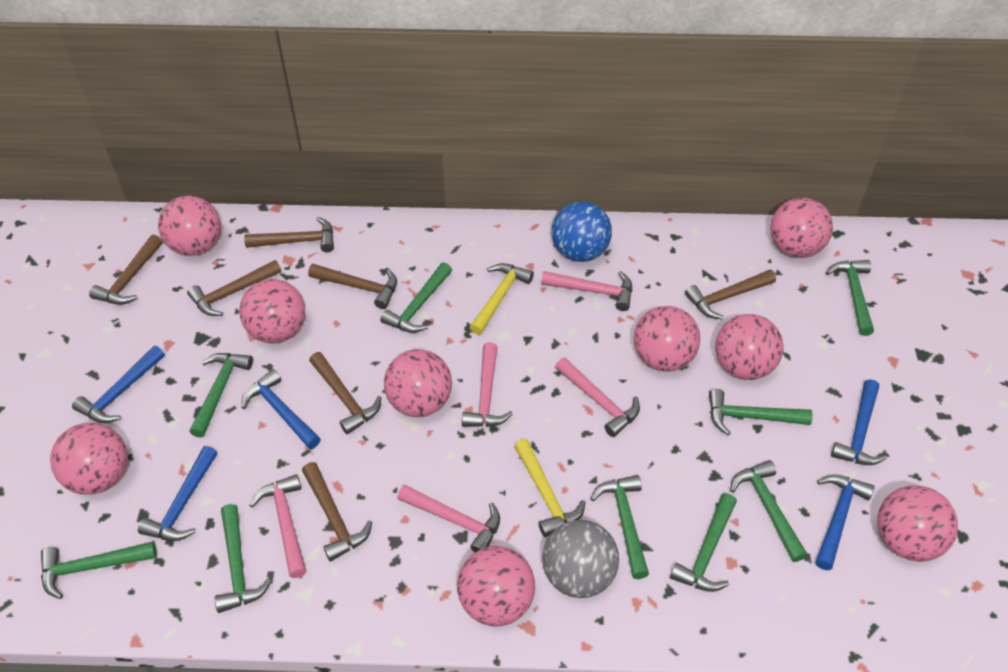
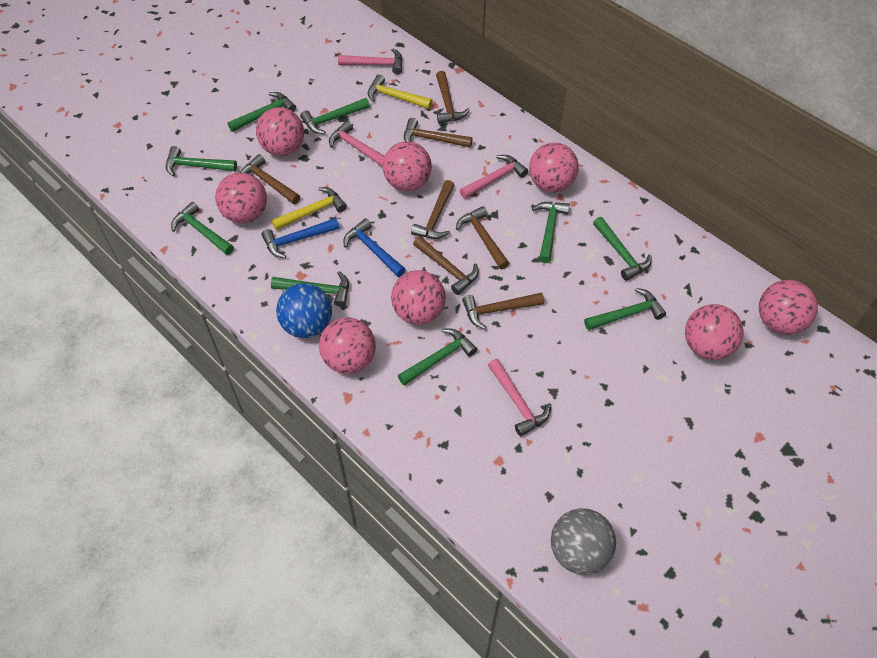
blue hammer: [72,346,165,423] [138,446,217,541] [242,369,321,449] [815,475,875,570] [831,379,887,465] = 5 -> [262,218,339,258] [344,218,406,277] = 2
pink ball: [50,423,128,495] [158,196,221,256] [240,279,305,344] [384,349,452,417] [457,546,535,626] [634,306,700,372] [715,314,784,380] [770,197,833,258] [877,485,958,562] = 9 -> [215,173,267,223] [256,107,304,156] [319,317,376,374] [383,141,432,191] [391,270,446,325] [529,143,579,192] [685,304,744,360] [759,280,818,335] = 8
pink hammer: [249,474,306,578] [397,485,500,552] [462,342,513,427] [541,271,632,311] [555,358,640,437] = 5 -> [329,121,385,167] [338,48,403,74] [460,155,528,199] [488,359,550,436] = 4

